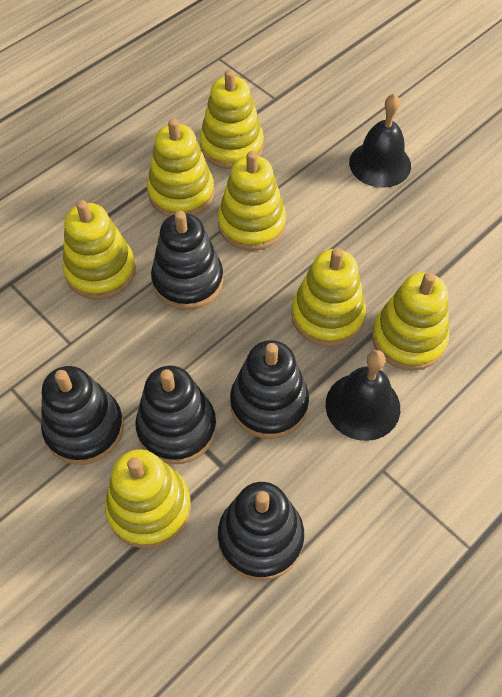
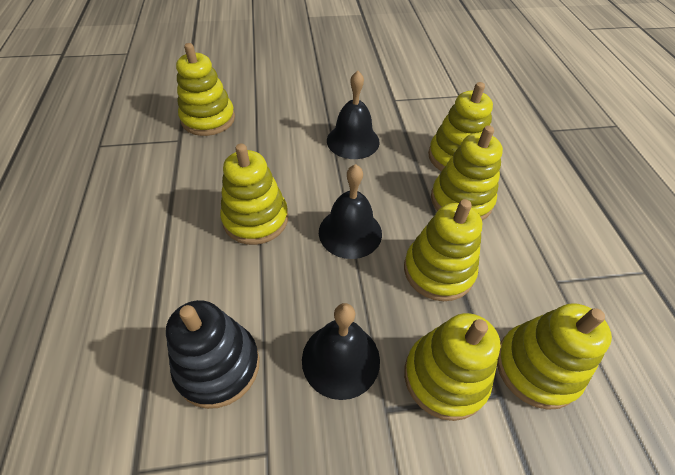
black bell: [326,350,400,441] [349,93,411,188] = 2 -> [302,303,380,400] [319,164,382,259] [327,71,380,159] = 3
black stacking toy: [41,366,124,465] [135,366,216,464] [151,211,223,310] [218,482,304,581] [230,340,309,439] = 5 -> [166,300,260,409] = 1

